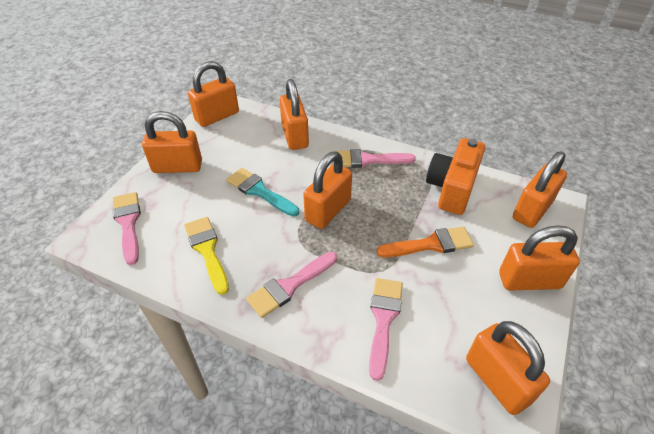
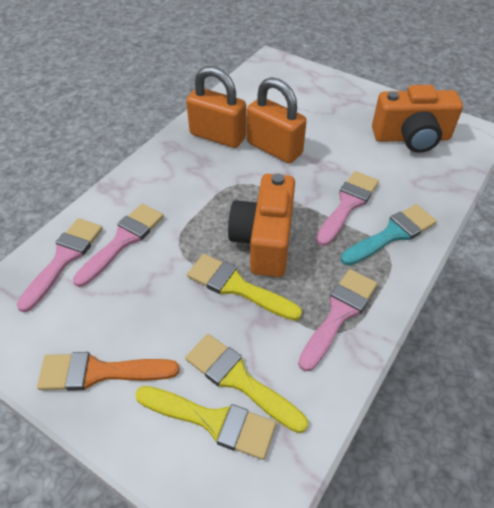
orange camera: [426,138,485,215] = 1 -> [228,173,295,277] [372,85,463,153] = 2
orange padlock: [142,111,202,173] [188,61,239,127] [280,79,309,150] [303,152,352,229] [466,321,550,415] [499,225,580,291] [513,151,567,228] = 7 -> [186,66,246,148] [247,77,307,163] = 2
yellow brush: [184,217,229,295] = 1 -> [135,386,276,460] [185,334,308,433] [187,254,302,321] = 3

